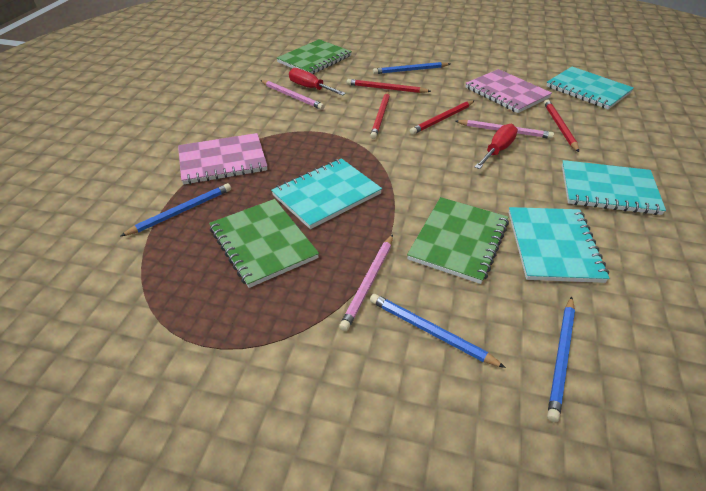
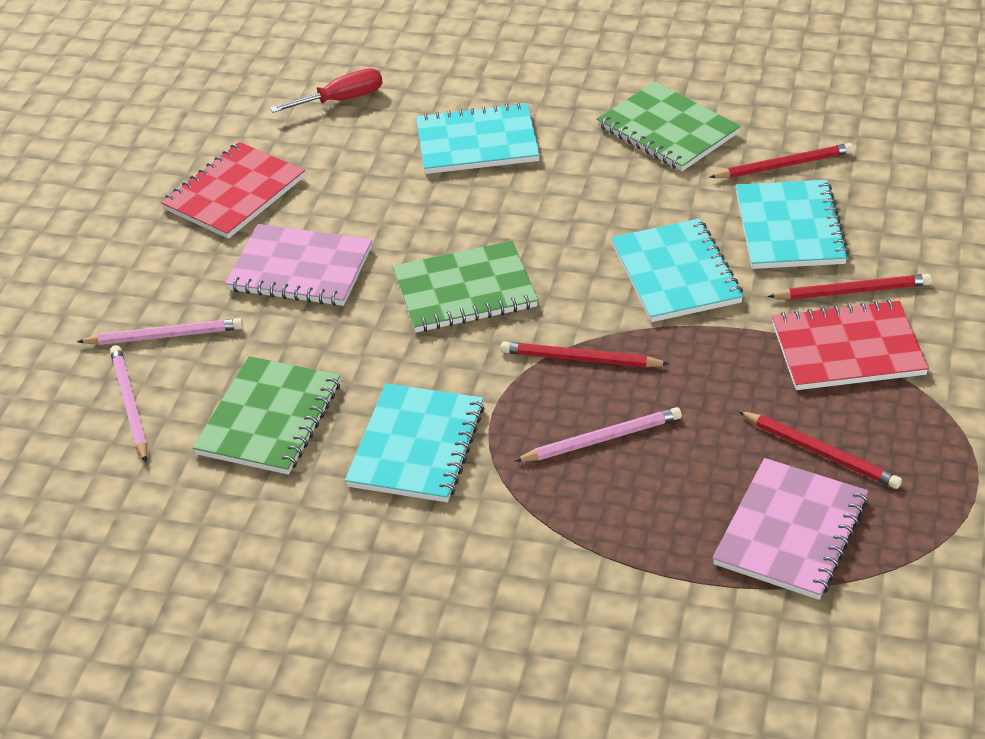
blue pencil: [121,183,231,236] [370,294,506,368] [373,62,450,74] [547,297,575,422] = 4 -> none = 0
red notebook: none = 0 -> [161,142,305,239] [772,299,929,390] = 2
red screwdriver: [289,68,346,95] [475,124,518,169] = 2 -> [270,68,383,113] = 1

